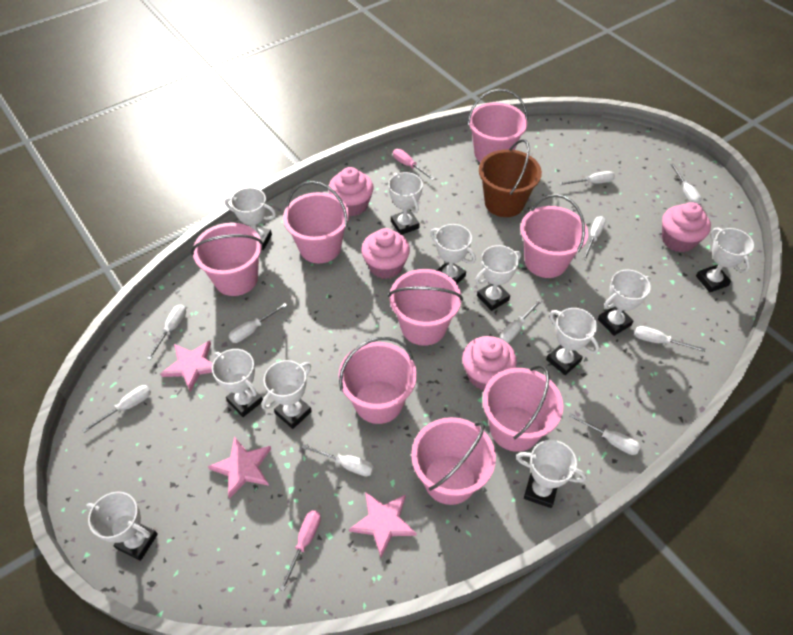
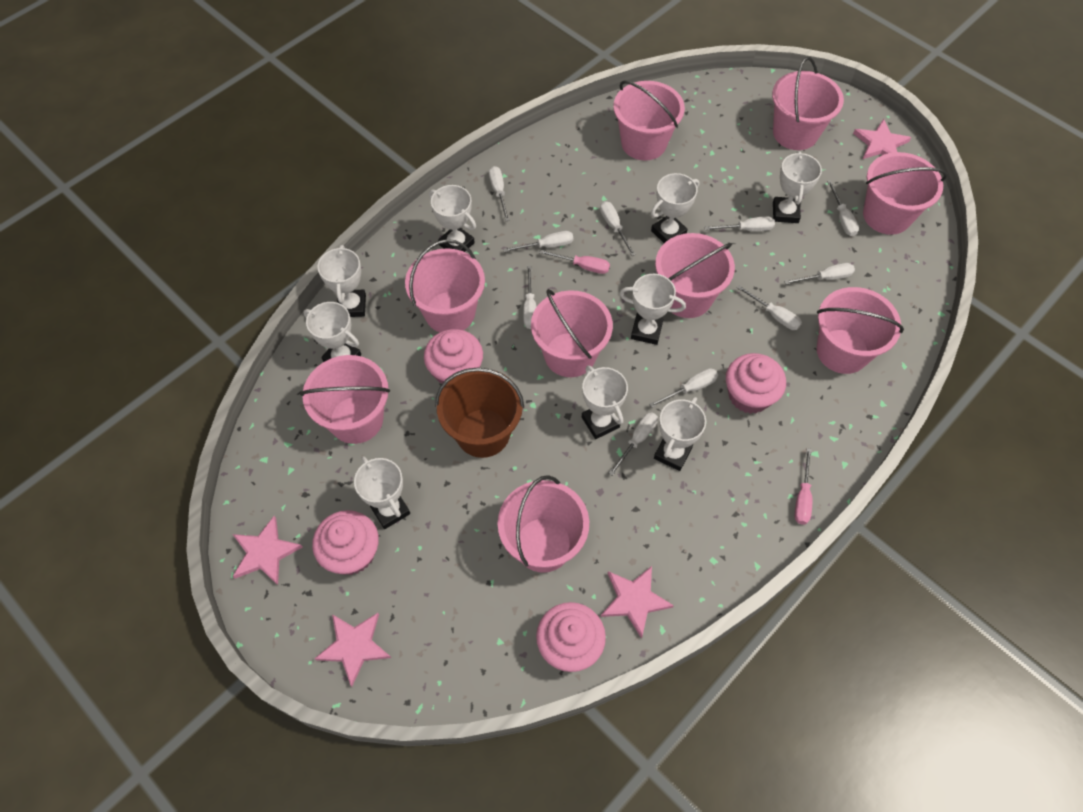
pink bucket: [191,223,263,296] [283,181,349,263] [338,337,417,424] [388,269,463,346] [411,417,496,505] [468,89,528,162] [482,365,564,452] [520,194,588,278] = 8 -> [300,355,390,444] [405,239,485,333] [498,475,589,573] [531,289,613,377] [613,80,685,160] [655,233,735,318] [772,57,844,150] [817,287,904,374] [863,152,947,235] = 9
pink star: [160,340,213,392] [208,437,271,499] [349,492,417,557] = 3 -> [233,516,303,585] [314,613,391,687] [601,566,674,639] [853,119,911,159] = 4
white trophy: [86,492,158,561] [212,349,263,417] [225,187,276,250] [261,360,312,429] [388,172,423,235] [430,224,476,284] [475,245,521,311] [516,440,587,508] [546,308,599,375] [598,270,651,336] [696,227,754,292] = 11 -> [303,302,361,362] [317,245,366,317] [354,456,410,529] [429,185,476,252] [582,365,628,439] [619,274,686,345] [651,173,699,243] [654,397,706,471] [773,151,822,223] = 9

